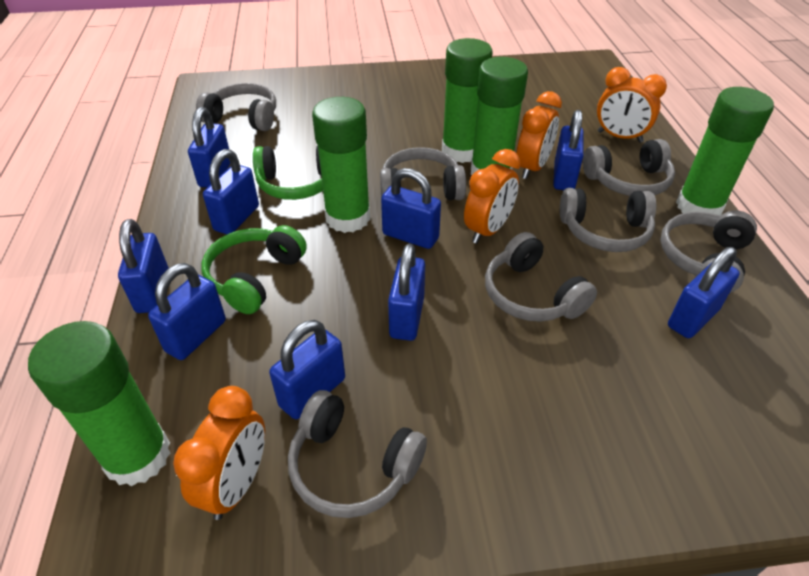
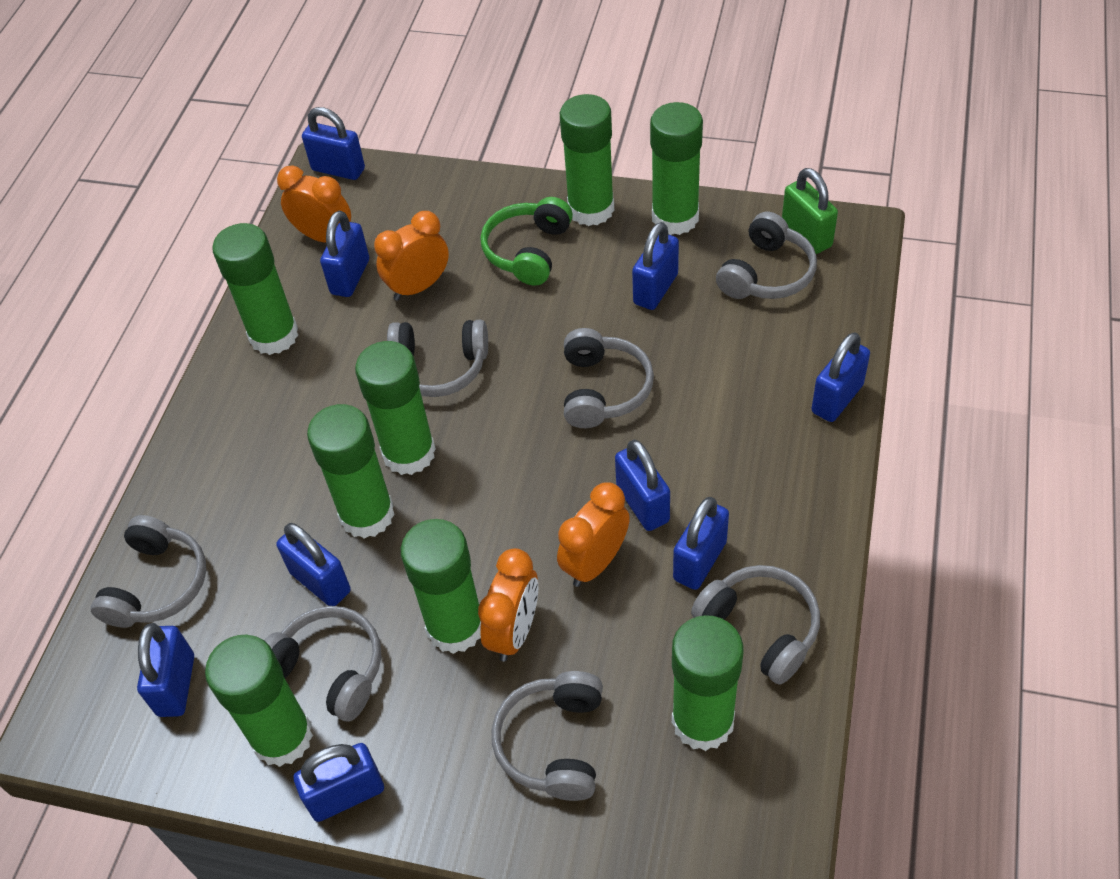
green glue stick: [28,321,171,486] [312,97,370,233] [442,38,493,163] [471,57,528,175] [676,87,774,216] = 5 -> [205,635,313,767] [212,223,298,355] [307,404,395,539] [355,341,436,475] [401,519,481,654] [560,94,614,226] [650,102,703,235] [672,615,744,751] = 8
green headphones: [201,225,307,314] [253,145,323,200] = 2 -> [481,197,573,286] = 1
green padlock: none = 0 -> [782,168,838,254] = 1

